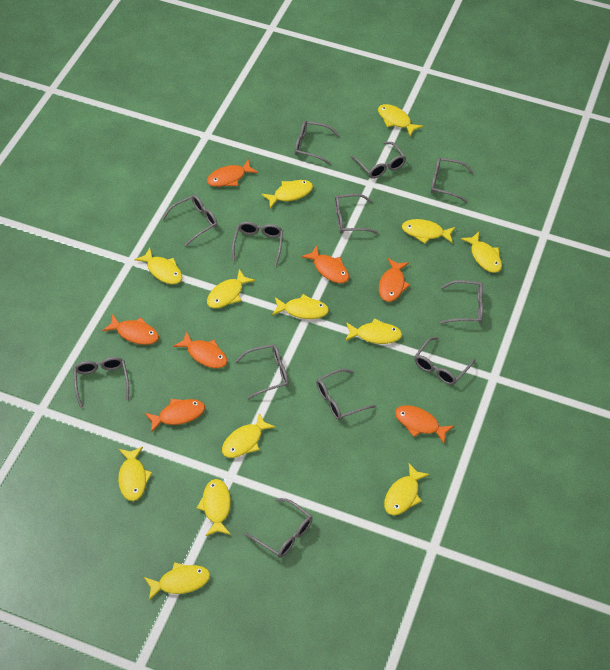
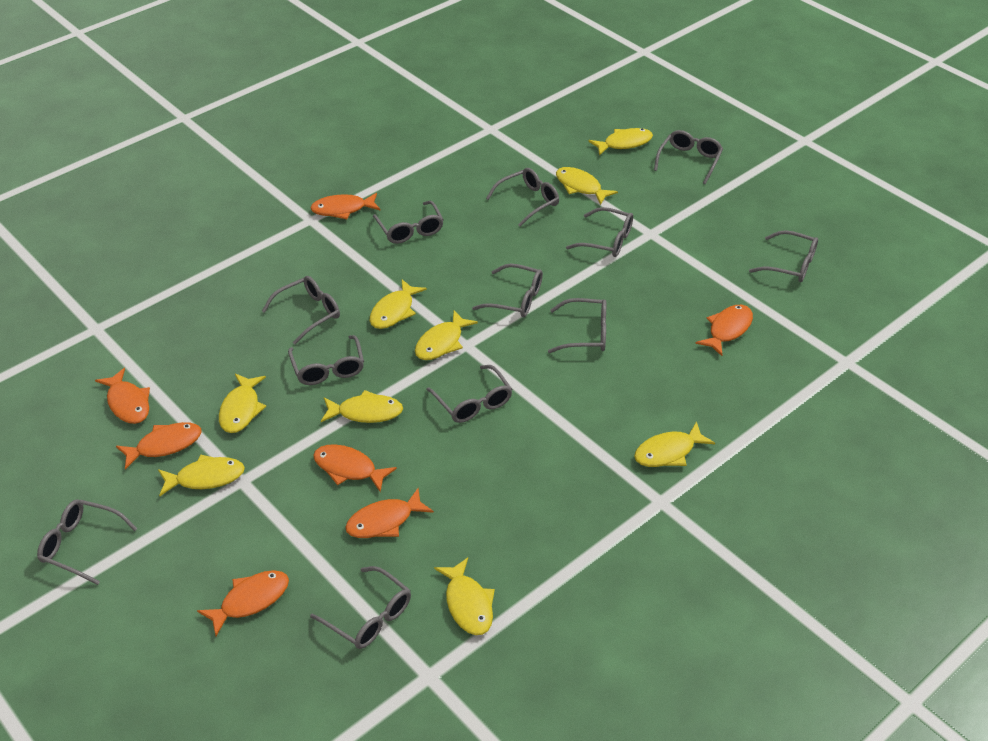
yellow fish: [118,447,152,501] [134,248,182,284] [144,562,210,600] [197,479,231,536] [207,269,255,308] [222,413,276,458] [261,180,313,209] [272,294,329,319] [345,318,402,344] [378,104,423,136] [384,463,430,516] [402,219,455,244] [461,232,502,273] = 13 -> [158,454,245,496] [219,374,266,433] [321,390,403,423] [370,279,427,329] [415,310,478,360] [434,557,495,635] [556,167,618,205] [588,128,653,156] [634,421,715,467] = 9

